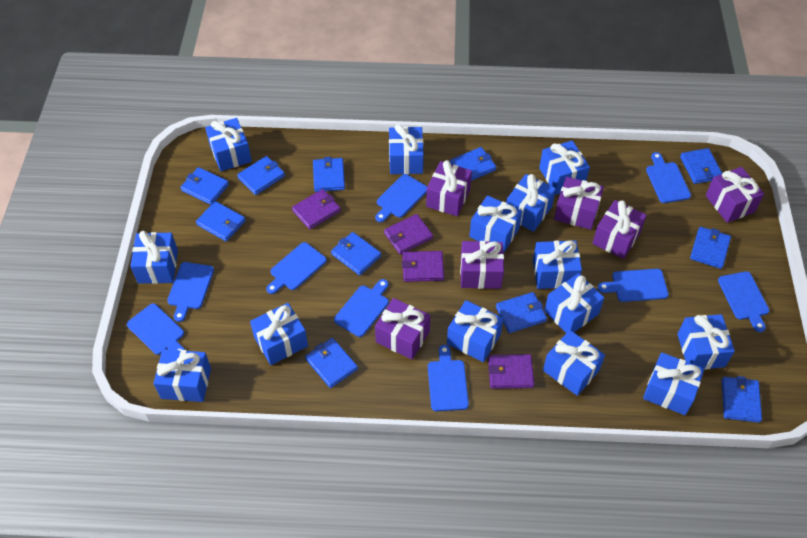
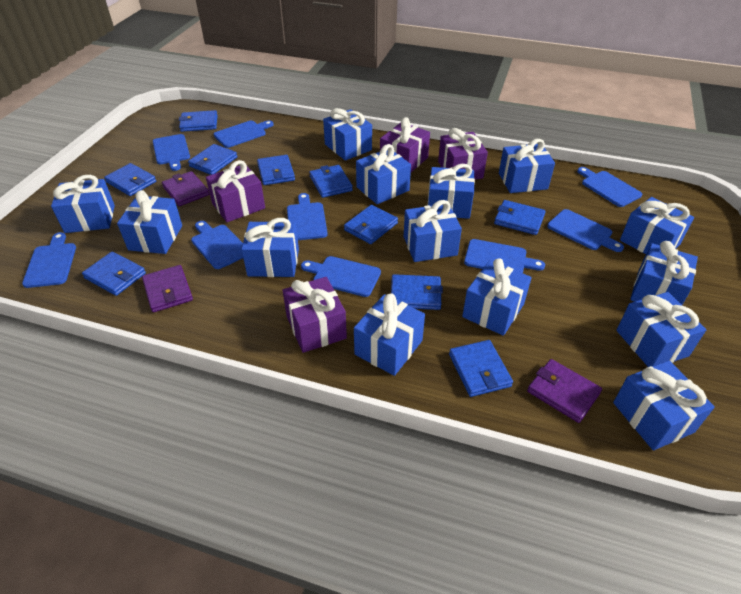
blue wallet: [180,167,229,205] [196,201,246,241] [237,156,285,195] [305,338,358,388] [313,157,345,192] [331,232,381,275] [450,147,496,181] [496,292,547,333] [680,148,722,184] [690,227,731,269] [722,376,762,423] = 11 -> [82,251,146,296] [104,163,156,196] [179,110,218,132] [188,144,237,175] [257,155,295,185] [309,165,353,198] [344,205,398,244] [391,274,443,310] [449,340,513,397] [494,200,546,235] = 10
purple gift: [375,298,430,360] [426,160,472,216] [460,241,504,289] [554,177,604,230] [592,200,647,259] [706,167,764,223] = 6 -> [206,160,265,222] [283,277,347,353] [380,117,430,172] [438,128,488,180] = 4
purple wallet: [292,189,341,230] [384,214,433,255] [402,251,444,282] [488,354,534,389] = 4 -> [142,265,193,312] [162,171,209,206] [527,359,602,423] = 3

